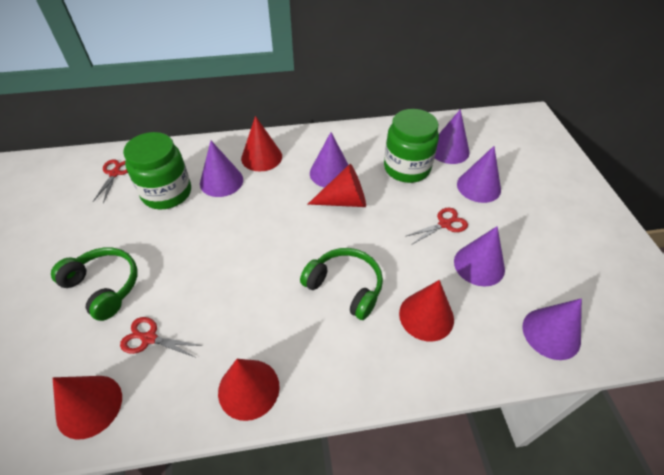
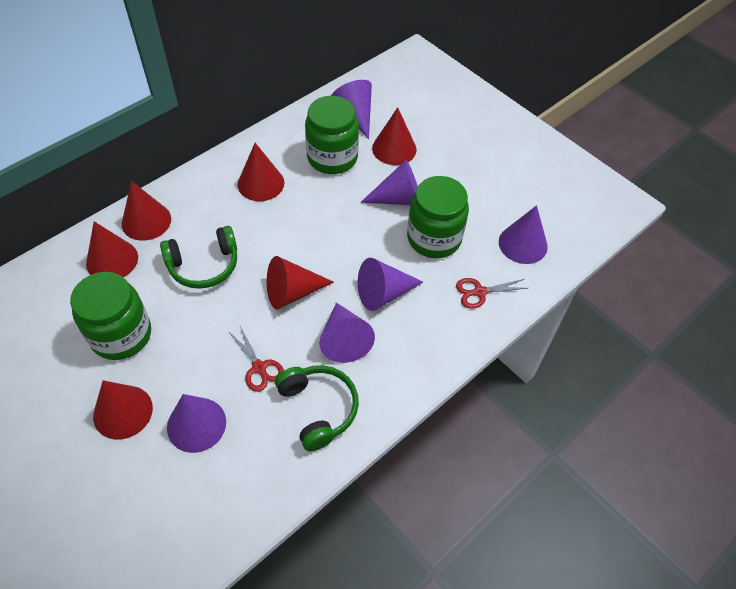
green jar: [123,132,191,209] [384,109,439,183] = 2 -> [70,272,151,360] [305,96,359,174] [407,176,469,258] = 3
red cone: [53,376,122,440] [218,359,280,421] [241,116,282,171] [308,164,366,207] [399,280,454,341] = 5 -> [86,221,138,277] [93,380,153,439] [122,181,171,241] [238,143,284,201] [267,256,334,310] [372,107,417,165] = 6
red scissors: [93,159,128,203] [120,317,202,357] [406,208,468,244] = 3 -> [229,327,284,392] [456,278,527,309] = 2

